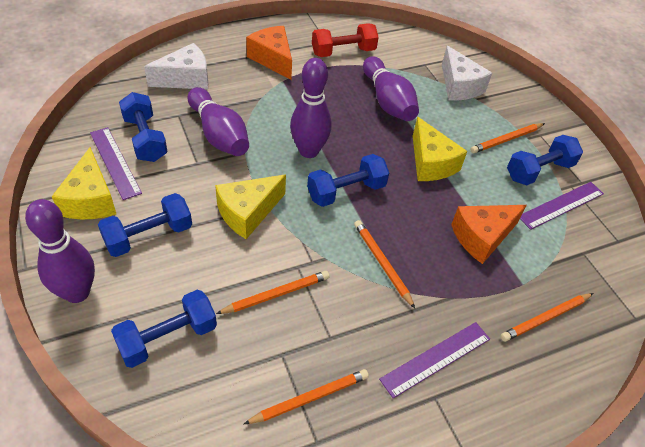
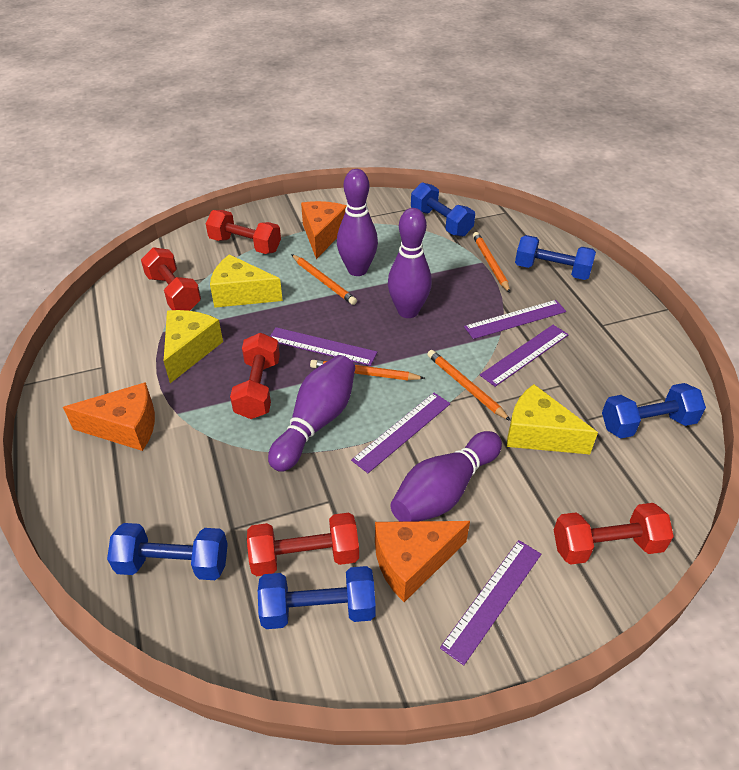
orange cheese: [246,26,292,80] [451,205,527,264] = 2 -> [63,382,155,451] [301,201,347,259] [375,521,470,602] = 3
orange pencil: [216,271,329,314] [244,369,369,424] [354,220,415,309] [470,123,545,153] [501,293,593,342] = 5 -> [291,254,357,305] [310,360,425,380] [427,350,511,421] [473,232,510,293] = 4
purple ruler: [90,127,142,200] [379,322,490,399] [520,182,604,230] = 3 -> [270,327,377,366] [351,393,451,473] [440,540,541,665] [464,300,566,339] [480,325,569,387] = 5
red dumbbell: [312,23,379,57] = 1 -> [141,247,201,311] [206,210,281,254] [230,333,280,419] [247,513,359,576] [554,503,674,565] = 5
white cheese: [144,43,208,90] [442,46,492,101] = 2 -> none = 0

